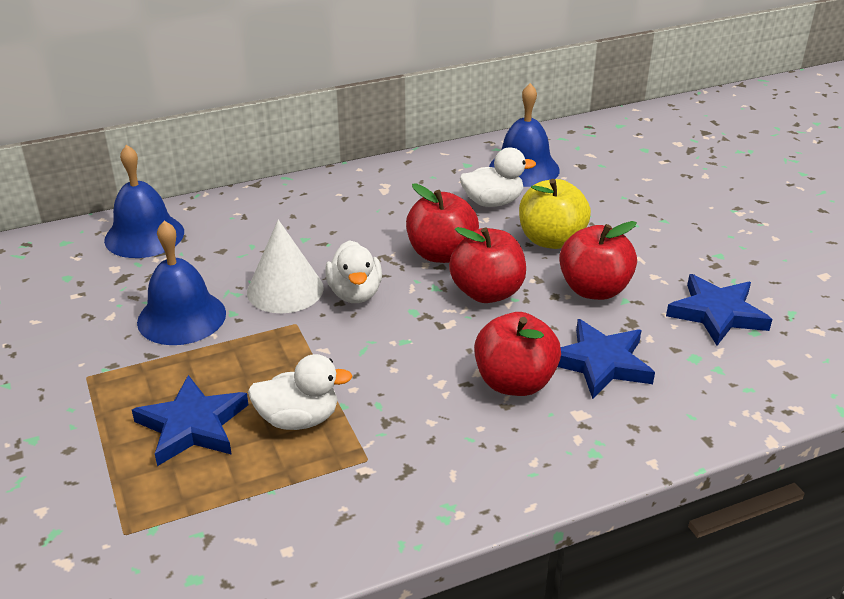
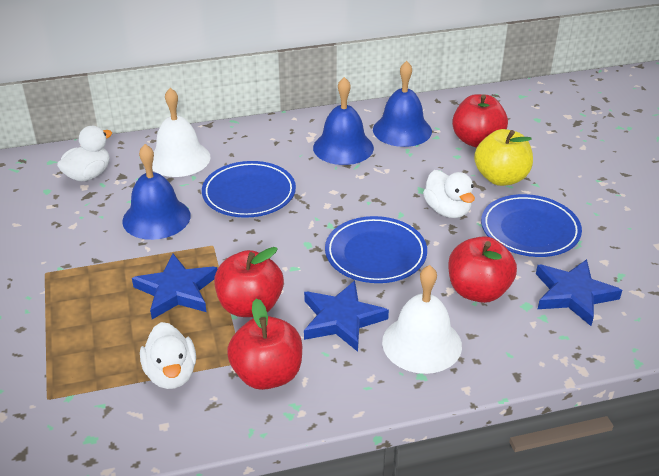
blue plate: none = 0 -> [202,161,296,218] [325,216,427,283] [481,194,582,257] = 3
white bell: none = 0 -> [152,88,210,177] [382,265,462,374] = 2
white cone: [247,220,324,313] = 1 -> none = 0

